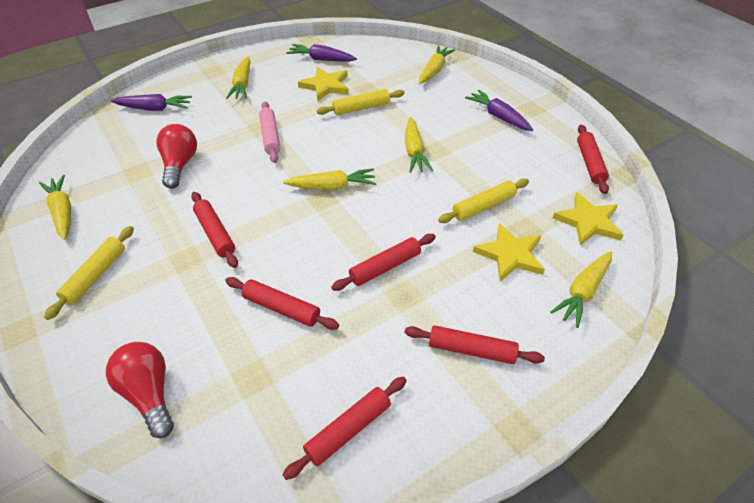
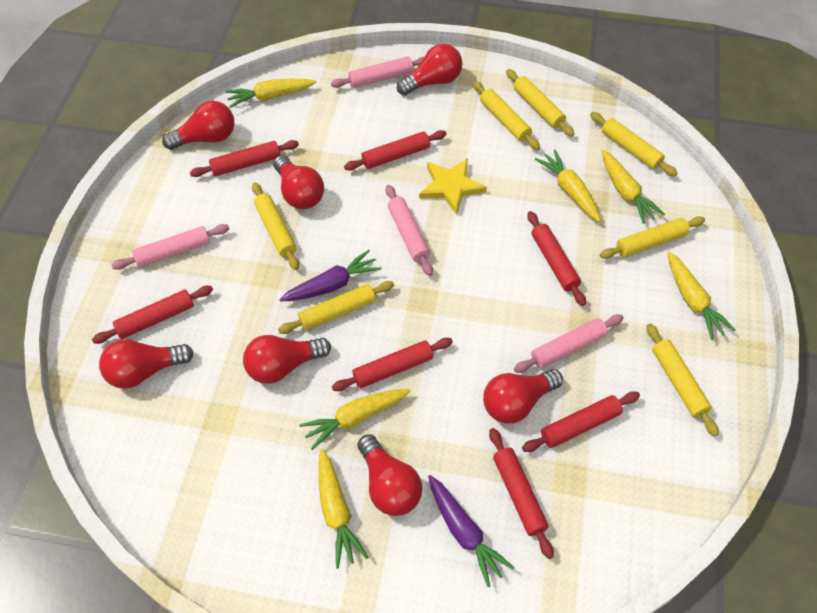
pink rolling pin: [259,101,281,163] = 1 -> [112,224,229,270] [331,56,424,88] [386,185,433,276] [514,315,624,373] = 4
purple carrot: [111,94,192,111] [286,44,357,62] [465,90,533,131] = 3 -> [279,250,381,302] [428,475,515,587] = 2
red light bulb: [106,342,174,438] [156,124,197,189] = 2 -> [99,339,194,389] [162,101,234,150] [243,335,331,384] [273,155,324,209] [358,434,422,516] [397,44,462,95] [483,369,563,424] = 7
red rolling pin: [191,192,238,268] [225,277,339,330] [283,377,407,480] [331,234,436,291] [405,325,545,364] [577,125,609,194] = 6 -> [92,286,213,344] [190,140,299,177] [332,338,453,391] [344,130,447,171] [489,428,554,559] [522,392,640,452] [527,211,586,306] = 7
yellow rolling pin: [44,226,134,320] [317,89,405,115] [438,179,529,223] = 3 -> [252,183,299,270] [278,281,394,334] [473,81,540,150] [506,69,574,137] [590,112,678,177] [600,216,705,259] [646,324,719,436] = 7
yellow star: [298,67,349,101] [473,223,545,282] [553,192,624,246] = 3 -> [419,158,487,215] = 1

